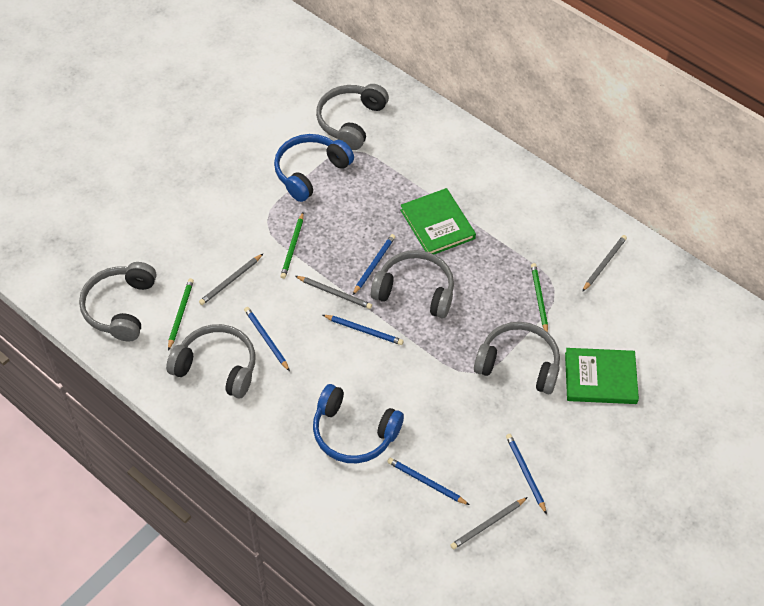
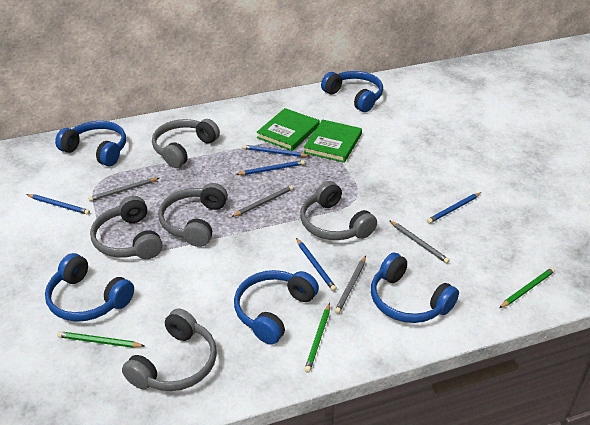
blue headphones: [274,134,354,202] [313,384,404,463] = 2 -> [45,253,134,322] [55,121,126,166] [234,270,319,345] [321,71,383,112] [371,253,459,323] = 5

